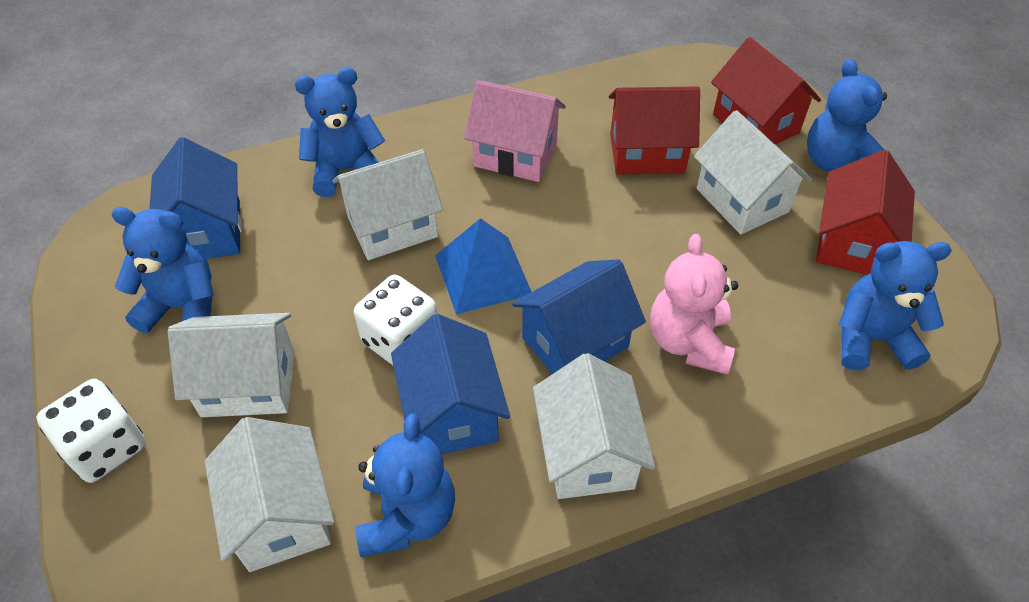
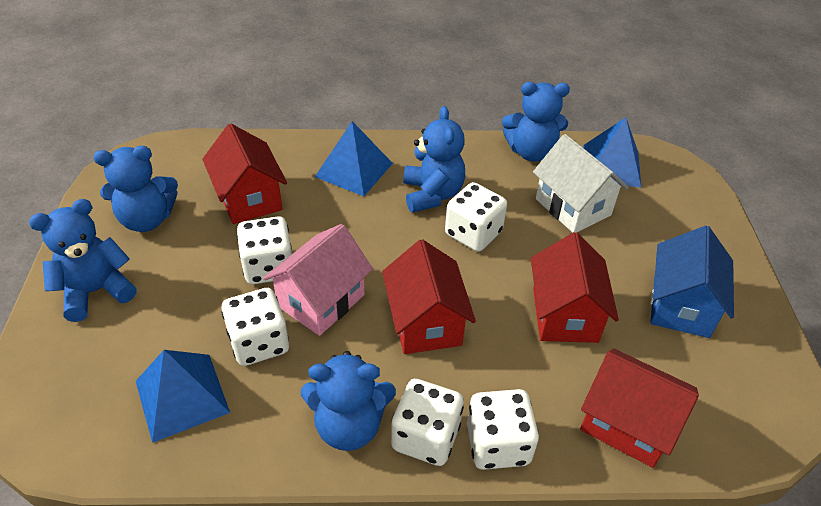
blue house: [149,137,242,259] [391,314,510,455] [512,259,646,374] = 3 -> [650,226,734,338] = 1
blue pyramid: [435,218,531,315] = 1 -> [136,350,230,443] [315,121,393,196] [583,118,641,188] = 3
pink teddy bear: [650,234,738,375] = 1 -> none = 0
red house: [609,86,700,175] [711,37,821,144] [816,150,915,275] = 3 -> [202,124,287,224] [382,239,476,354] [531,232,619,343] [580,348,699,468] = 4
white dice: [36,379,146,483] [354,275,437,365] = 2 -> [221,288,289,366] [237,216,292,284] [391,379,464,466] [445,182,507,252] [467,389,539,470] = 5
white house: [168,313,295,417] [205,417,334,572] [333,149,443,260] [533,353,655,499] [694,110,812,234] = 5 -> [533,134,629,233] = 1

